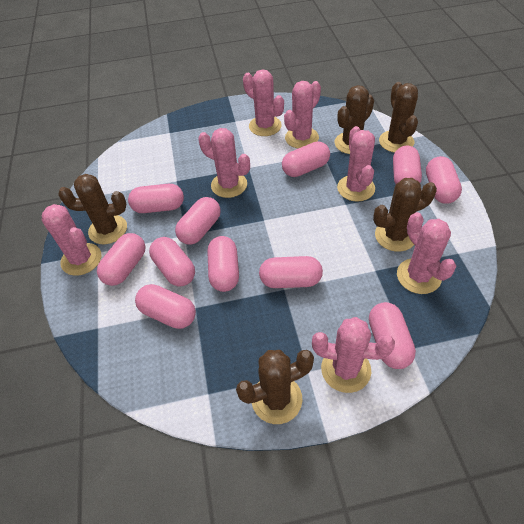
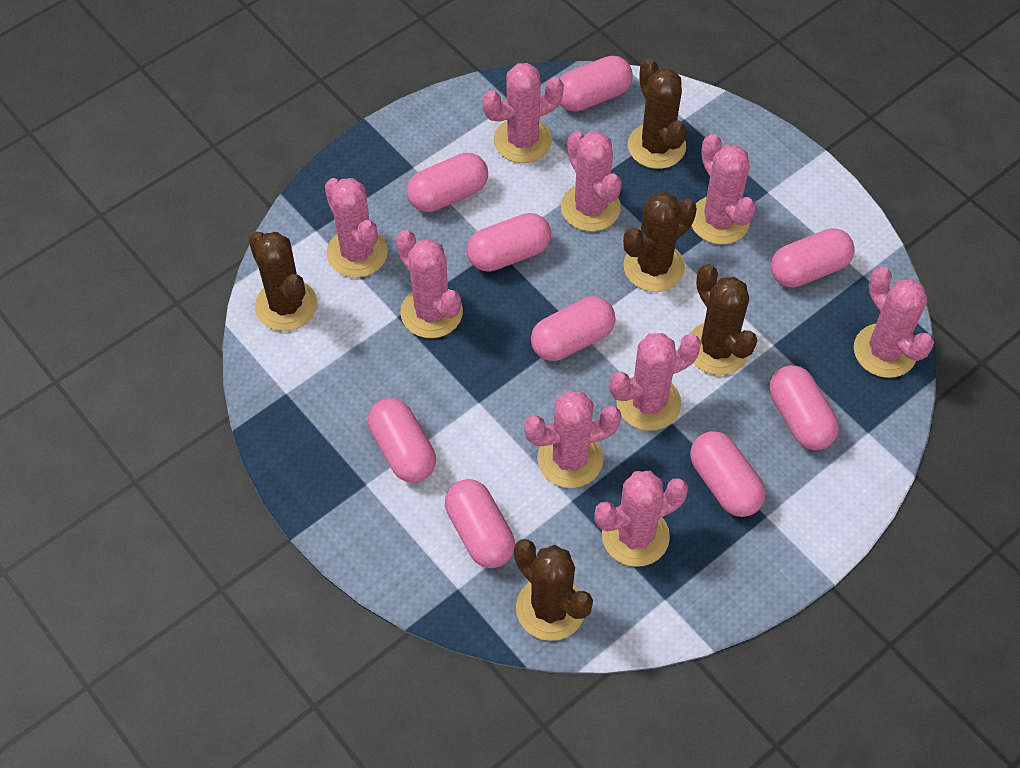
pink cactus: [42,204,101,276] [198,128,250,198] [243,69,284,136] [284,81,321,148] [312,317,395,393] [337,126,375,202] [397,212,456,294] = 7 -> [325,178,388,278] [396,230,463,338] [482,63,564,163] [524,391,622,488] [561,131,622,232] [594,471,688,567] [609,333,701,431] [691,134,756,245] [854,267,934,378] = 9
pink capsule: [97,233,146,286] [128,184,184,213] [135,284,196,329] [149,237,195,286] [175,197,221,245] [207,236,239,292] [259,256,323,288] [282,141,330,177] [369,302,416,369] [393,145,422,184] [426,156,462,204] = 11 -> [368,398,436,483] [407,153,488,212] [445,479,515,568] [467,213,551,272] [531,296,615,361] [559,56,633,112] [690,431,766,517] [769,365,839,450] [771,228,855,288] = 9

